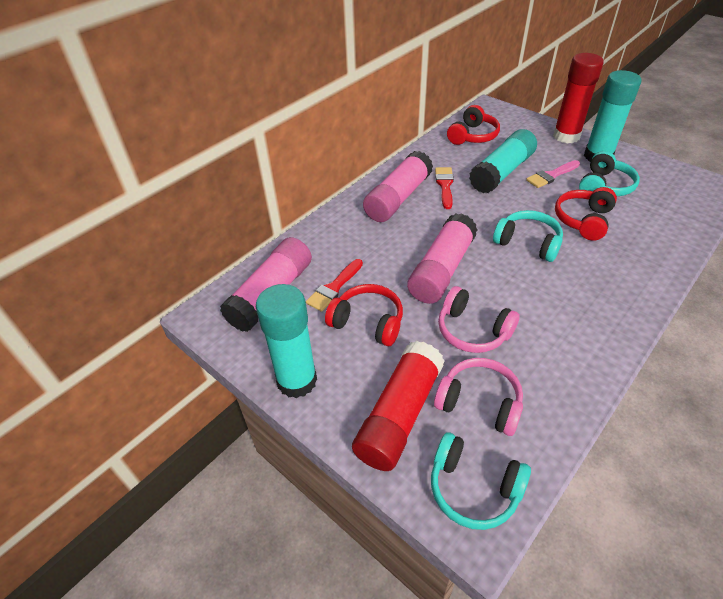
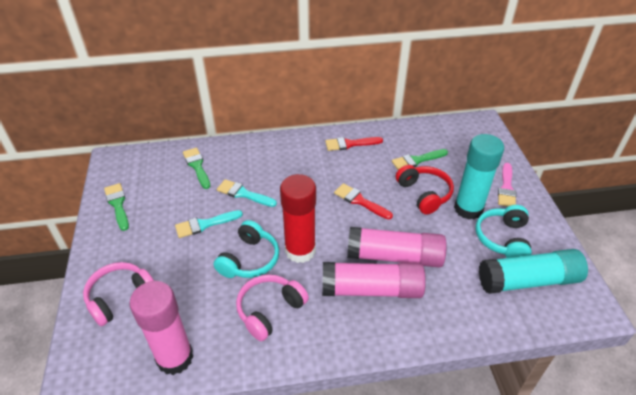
green brush: none = 0 -> [104,183,129,231] [183,147,210,189] [392,149,448,170] = 3
red glue stick: [352,341,444,471] [553,53,604,144] = 2 -> [280,174,316,263] = 1
red headphones: [325,284,403,346] [447,105,500,145] [555,187,617,241] = 3 -> [396,165,454,215] = 1
turquoise brush: none = 0 -> [175,210,243,238] [217,179,277,207] = 2
turquoise glue stick: [256,284,317,398] [469,129,537,193] [584,70,641,162] = 3 -> [454,134,504,220] [479,249,588,294] = 2
turquoise headphones: [431,432,531,530] [493,210,563,262] [579,151,640,196] = 3 -> [214,220,279,278] [475,205,532,258] = 2

